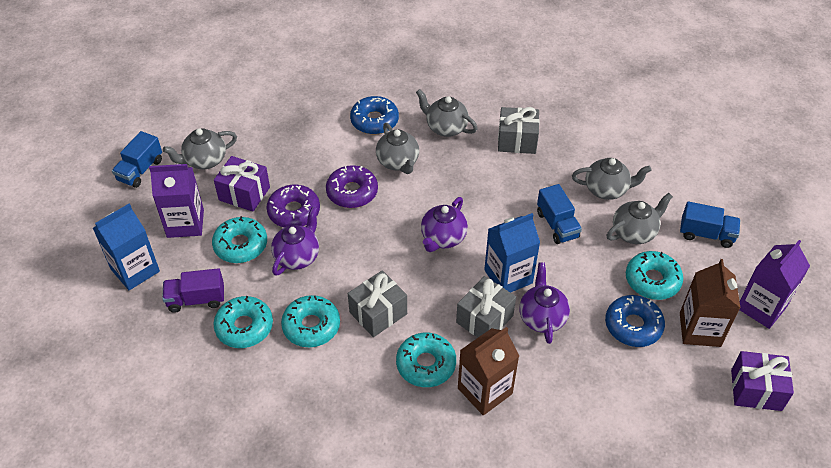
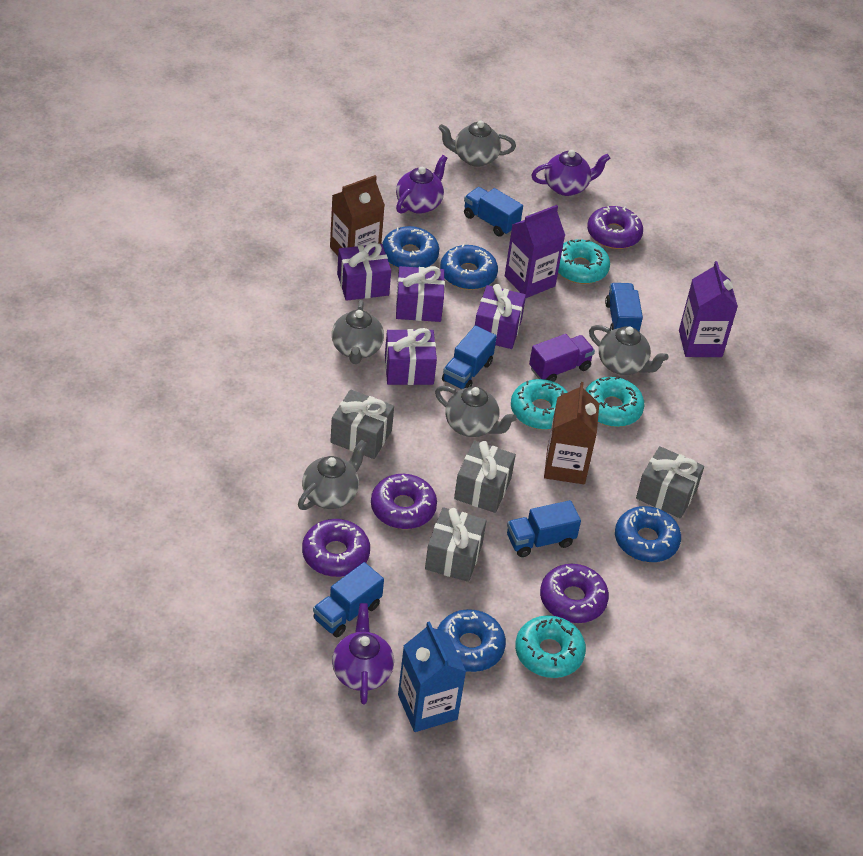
blue carton: [93,204,160,290] [484,213,540,293] = 2 -> [398,621,466,732] = 1
blue donut: [350,96,399,134] [605,295,665,347] = 2 -> [382,226,439,268] [437,609,506,672] [440,244,498,290] [615,506,681,562] = 4
blue truck: [112,131,162,188] [537,184,582,244] [680,202,740,248] = 3 -> [313,562,384,637] [442,325,497,389] [464,187,523,237] [507,500,581,557] [605,283,643,332] = 5
grey gift: [348,270,407,337] [456,276,516,337] [498,107,540,154] = 3 -> [330,390,394,459] [425,507,487,582] [454,440,516,513] [636,446,704,518] = 4
purple donut: [267,185,320,228] [326,165,378,208] = 2 -> [302,519,370,577] [371,474,437,529] [540,564,609,623] [587,206,643,249] = 4
purple gift: [214,156,270,212] [731,351,794,411] = 2 -> [337,242,391,301] [385,328,437,385] [396,266,445,322] [475,284,526,349] = 4
turquoise donut: [212,216,267,263] [213,296,273,348] [281,295,340,347] [396,333,456,387] [626,251,683,300] = 5 -> [511,379,568,430] [515,615,586,678] [558,239,610,284] [585,376,645,427] = 4

